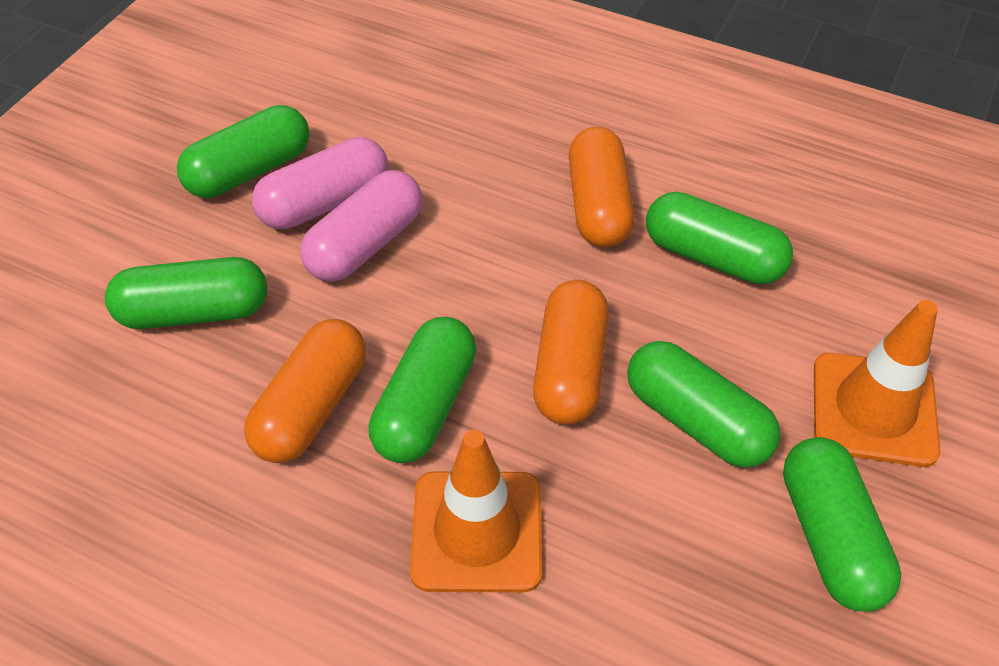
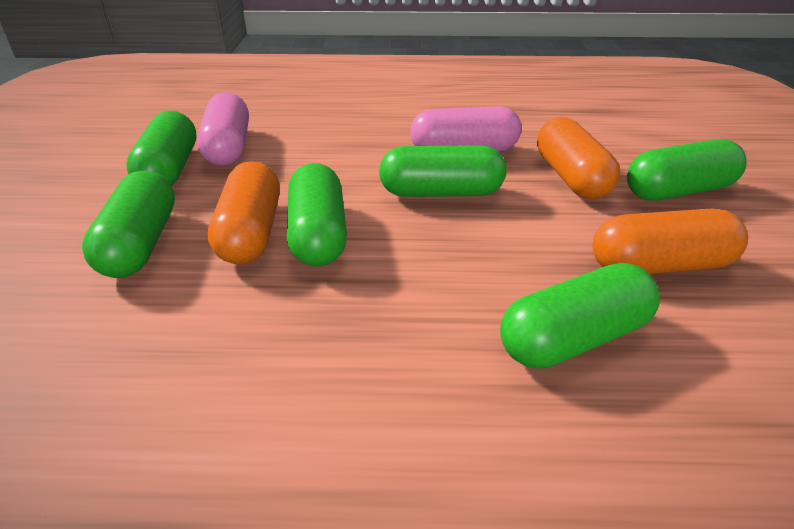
orange traffic cone: [410,430,542,592] [814,300,940,467] = 2 -> none = 0

